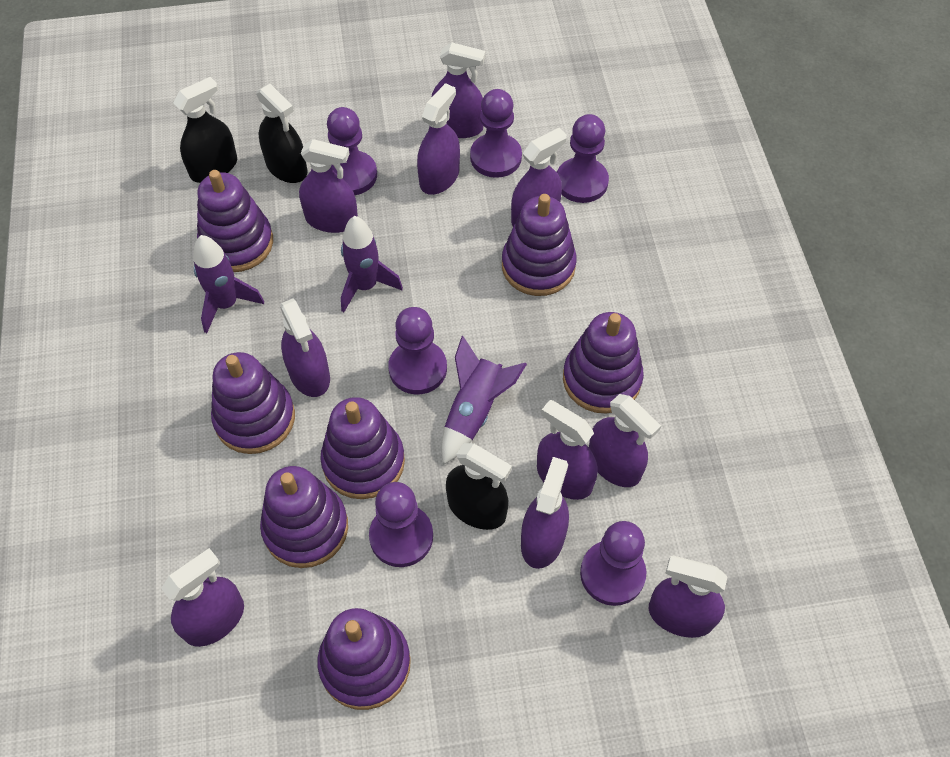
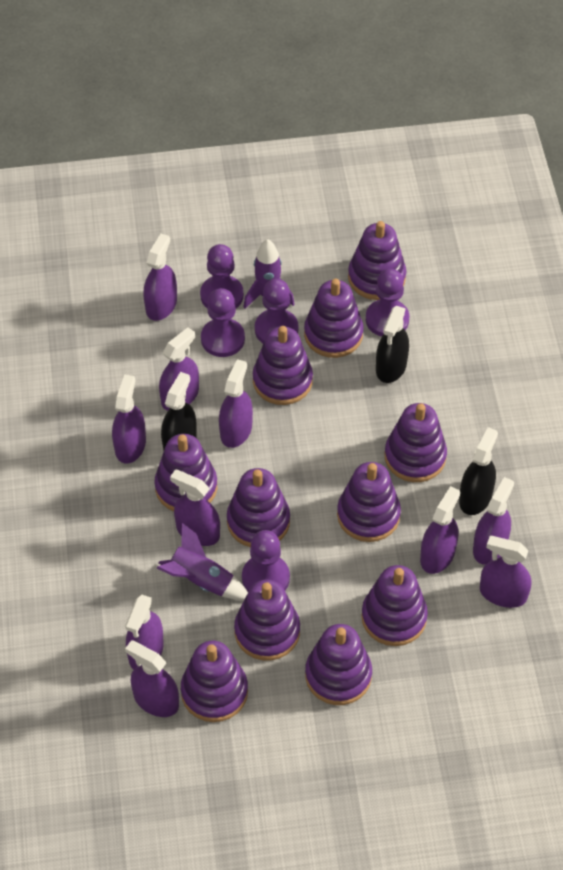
purple pawn: [327,107,377,195] [369,482,433,567] [388,307,447,394] [470,89,522,178] [557,114,609,203] [580,521,646,606] = 6 -> [200,244,244,309] [201,288,245,357] [242,530,290,592] [255,279,299,343] [366,269,409,337] = 5
purple rocket: [193,235,264,333] [341,216,403,312] [441,336,527,465] = 3 -> [157,523,248,600] [244,239,295,309] = 2
purple stacking toy: [197,170,273,272] [211,352,295,454] [260,466,348,568] [318,608,411,710] [320,397,405,499] [502,194,577,296] [563,312,644,413] = 7 -> [154,434,217,511] [181,641,248,722] [227,468,290,547] [234,579,300,661] [253,326,313,405] [304,279,364,358] [305,624,372,705] [337,462,401,542] [348,221,406,300] [361,565,428,646] [385,403,447,482] = 11

